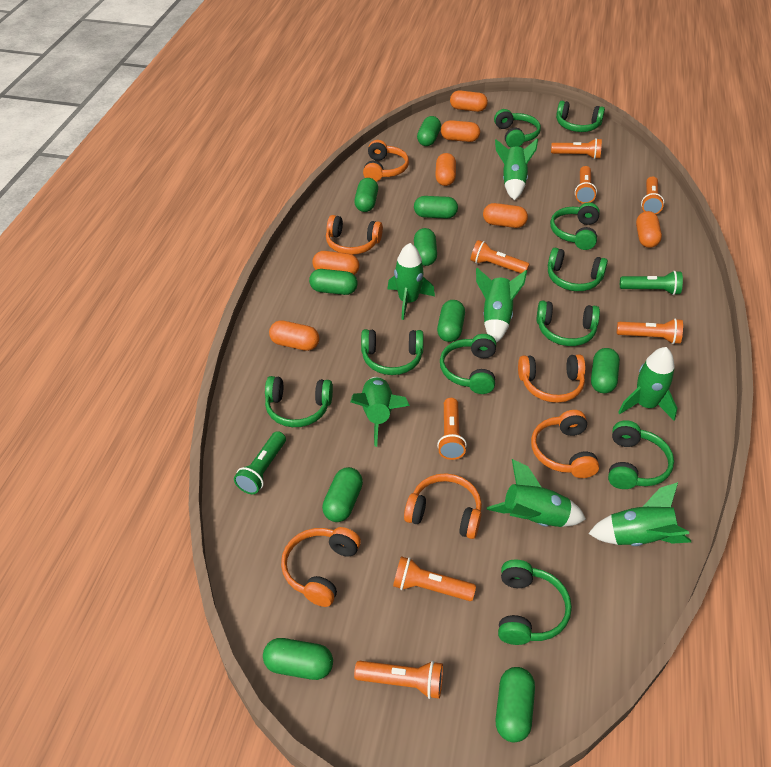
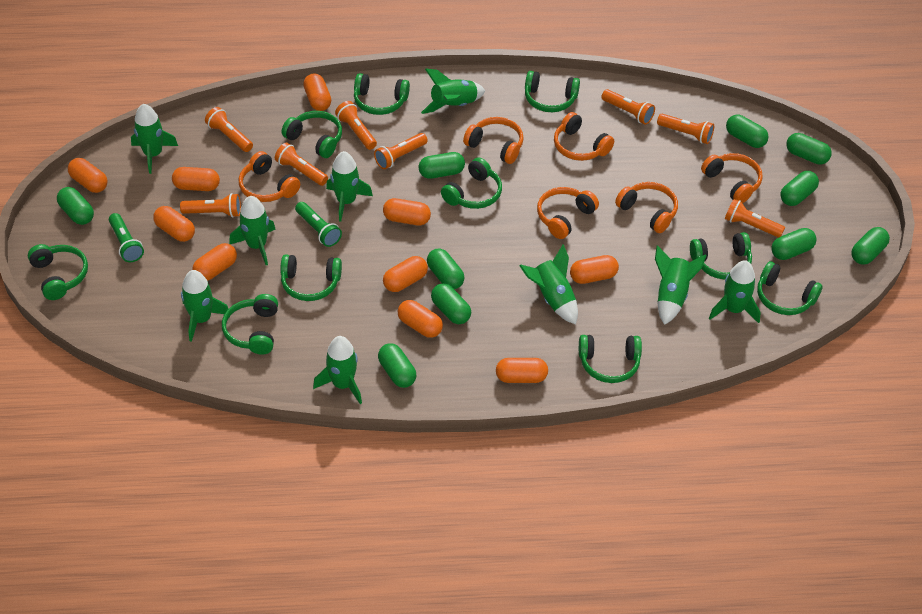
green rocket: [351,377,410,447] [387,243,435,320] [476,268,527,343] [487,459,586,527] [495,138,538,200] [588,482,691,546] [618,347,677,420] = 7 -> [131,104,178,174] [181,270,228,342] [229,196,276,265] [313,336,362,404] [326,151,373,222] [421,69,485,114] [519,244,578,324] [655,245,707,325] [709,260,761,323] = 9
orange capsule: [269,320,319,351] [312,251,359,275] [435,153,456,186] [441,120,480,142] [450,90,488,112] [483,203,528,228] [636,211,662,248] = 7 -> [68,158,108,193] [153,206,195,242] [172,167,220,191] [192,243,237,281] [303,73,331,111] [383,198,431,225] [383,256,428,292] [397,300,443,338] [496,358,548,383] [570,255,619,284] = 10

